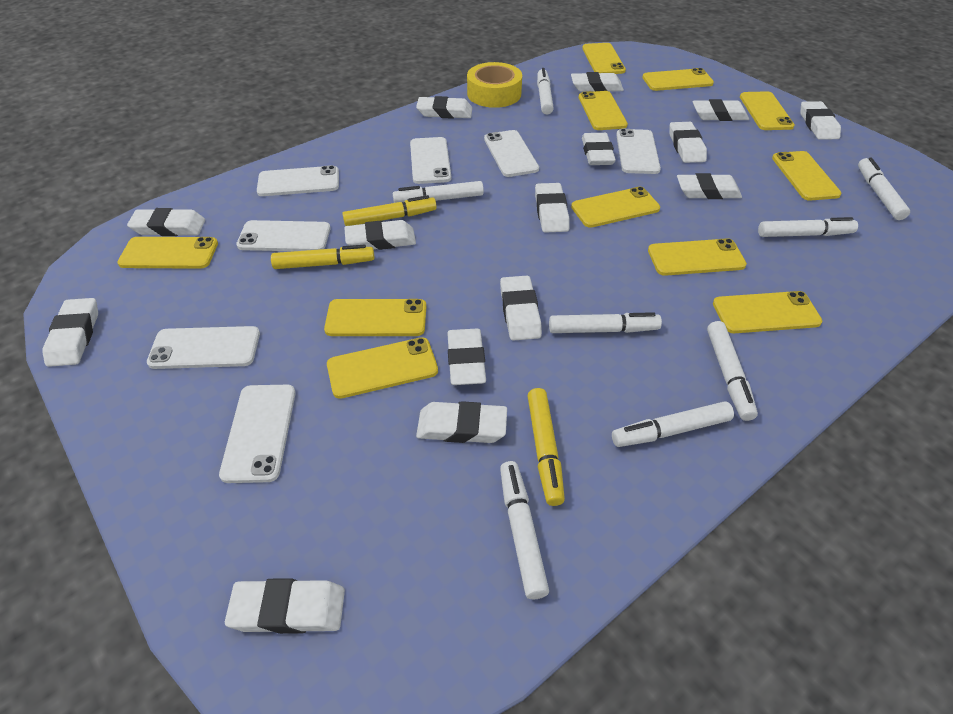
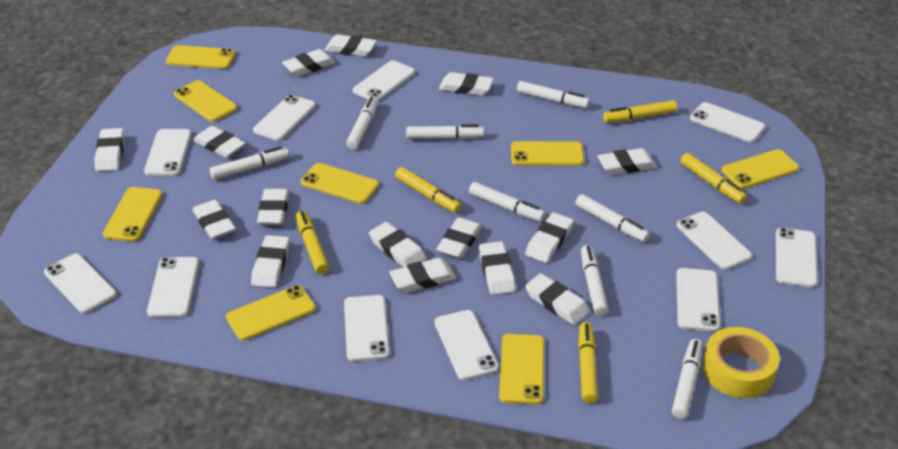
white phone: [147,326,260,369] [219,385,296,483] [236,220,331,251] [257,165,339,196] [410,137,451,184] [484,130,539,177] [616,129,661,174] = 7 -> [44,253,117,313] [144,129,192,176] [147,257,199,317] [253,95,316,141] [344,295,389,361] [352,60,415,101] [434,310,499,380] [676,212,752,270] [676,268,720,332] [690,102,765,143] [776,228,817,287] = 11
yellow marker: [271,245,374,269] [343,195,437,226] [527,388,565,506] = 3 -> [296,210,329,274] [395,167,462,213] [578,322,598,403] [603,100,677,123] [680,153,747,204] = 5
yellow phone: [117,237,218,269] [324,299,426,336] [327,337,438,399] [571,187,660,228] [579,91,628,130] [582,43,626,74] [642,68,714,91] [648,238,747,276] [713,291,822,333] [740,91,795,130] [772,151,841,201] = 11 -> [103,187,163,242] [166,45,235,69] [174,80,237,122] [226,285,316,341] [301,163,379,204] [499,334,544,404] [511,141,584,166] [722,149,799,189] = 8

